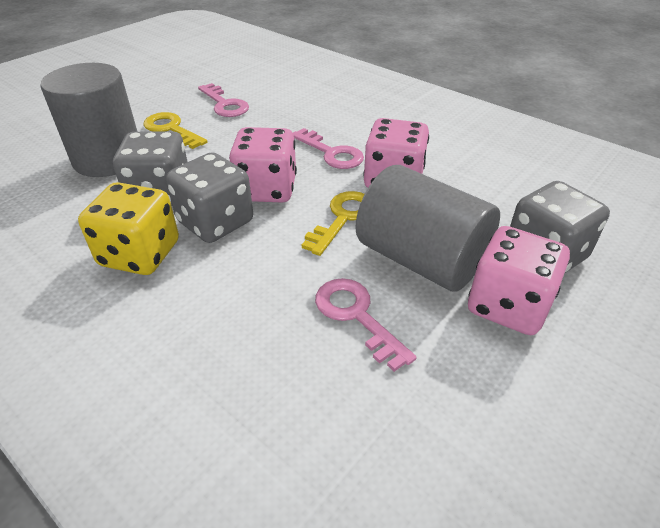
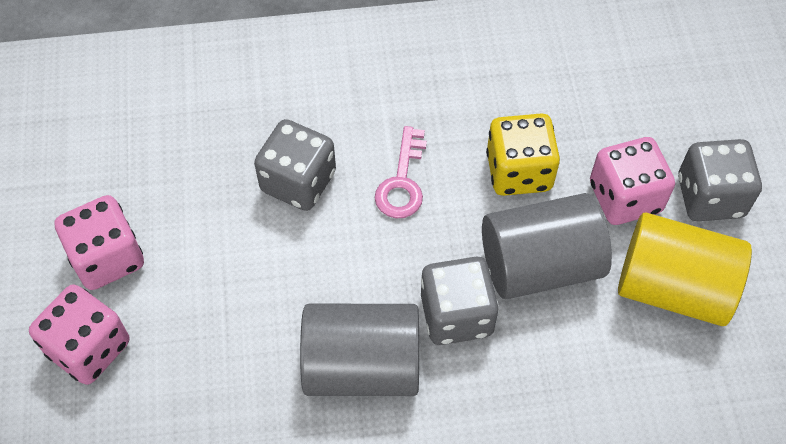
pink key: [198,83,249,117] [293,128,364,169] [315,278,417,372] = 3 -> [375,126,427,218] = 1
yellow cylinder: none = 0 -> [618,212,752,326] = 1
yellow key: [143,112,207,149] [302,191,365,256] = 2 -> none = 0

